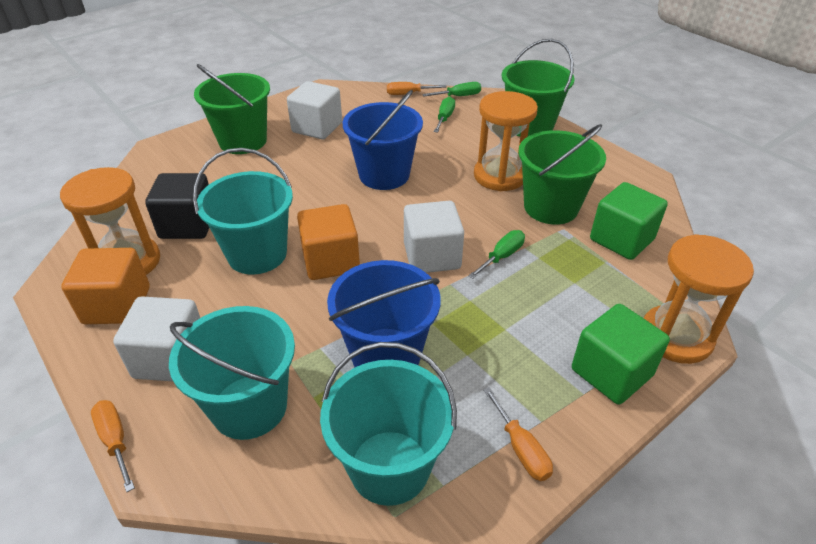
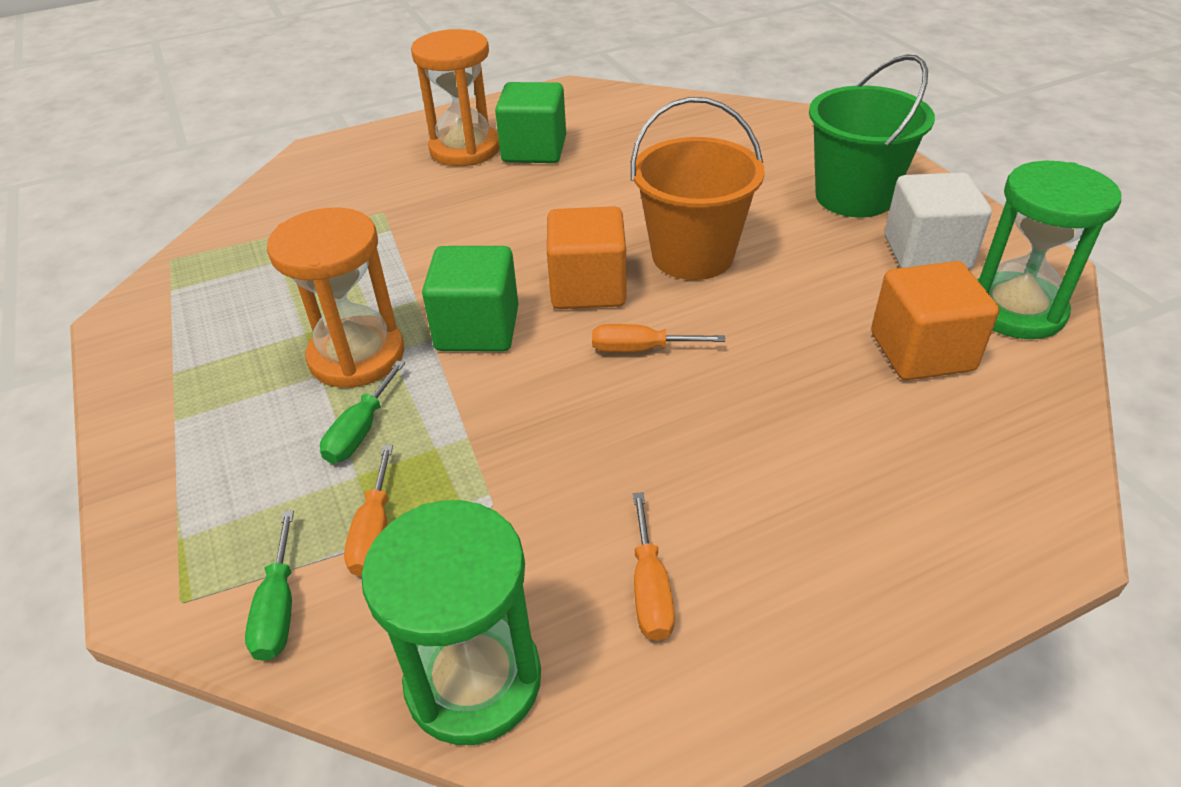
black cube: [145,173,209,239] = 1 -> none = 0
blue bucket: [327,260,441,367] [342,90,423,190] = 2 -> none = 0
green bucket: [194,64,270,154] [502,39,575,137] [518,124,606,225] = 3 -> [809,54,935,217] = 1
green hourglass: none = 0 -> [361,500,541,745] [977,161,1121,339] = 2
green screwdriver: [422,82,481,97] [434,97,455,133] [469,230,525,279] = 3 -> [245,510,294,661] [320,360,405,464] = 2
orange bucket: none = 0 -> [631,97,765,280] = 1
orange hourglass: [60,167,160,275] [474,91,538,191] [644,234,754,364] = 3 -> [267,208,404,388] [411,29,500,166] = 2
turquoise bucket: [169,306,295,440] [193,148,293,275] [320,342,457,506] = 3 -> none = 0
white cube: [113,296,200,381] [287,81,342,139] [404,201,464,273] = 3 -> [885,172,992,269] = 1

